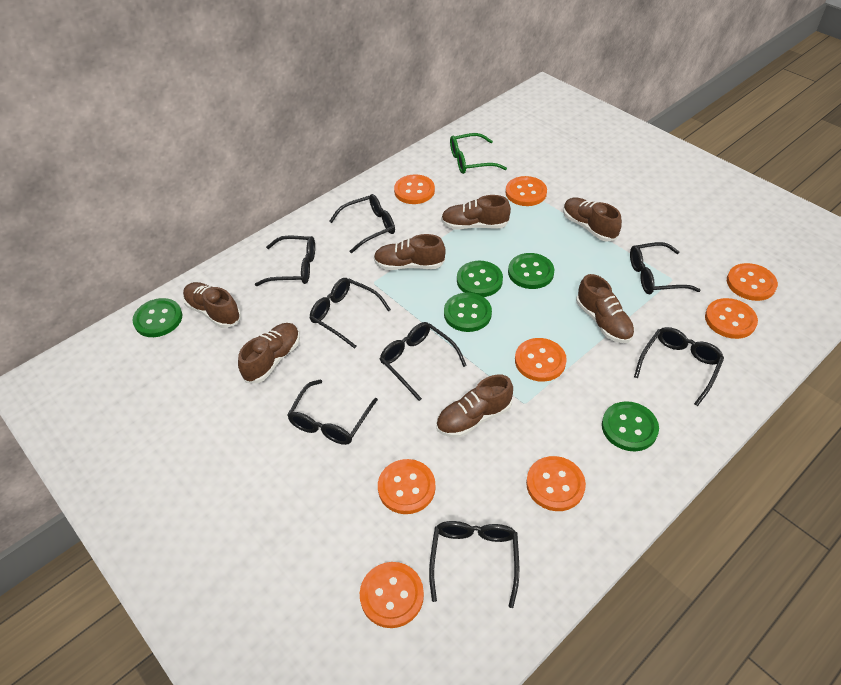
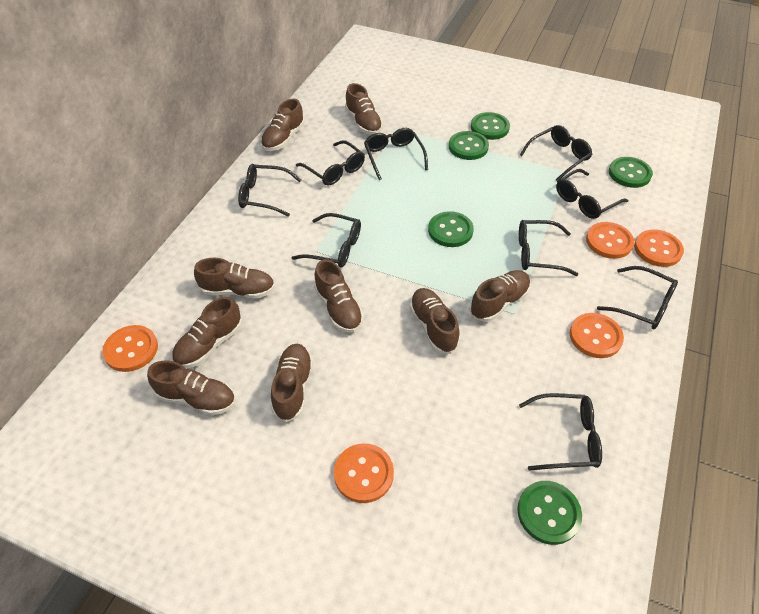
black glasses: [255,235,315,286] [287,379,378,445] [310,278,391,349] [329,194,395,253] [380,322,467,401] [429,521,519,608] [630,242,700,294] [634,327,724,406] = 8 -> [238,164,301,217] [292,213,361,268] [296,140,365,186] [364,128,428,180] [519,220,578,276] [519,393,602,471] [520,125,592,181] [556,169,628,219] [597,266,678,329] = 9
brown shoe: [183,282,241,328] [238,323,300,383] [374,234,446,270] [436,375,513,438] [441,195,511,230] [563,197,622,242] [576,274,635,343] = 7 -> [147,360,235,415] [172,297,242,368] [194,258,275,299] [261,98,305,151] [271,344,313,422] [314,259,364,333] [345,83,383,135] [409,288,460,354] [469,270,531,322] = 9
green glasses: [450,133,507,174] = 1 -> none = 0
orange button: [360,562,424,628] [378,459,436,514] [394,175,435,204] [506,176,547,206] [515,338,567,382] [526,456,586,511] [705,298,758,339] [727,263,778,301] = 8 -> [102,325,158,372] [334,443,394,503] [570,313,624,358] [586,222,634,259] [634,229,684,267] = 5

